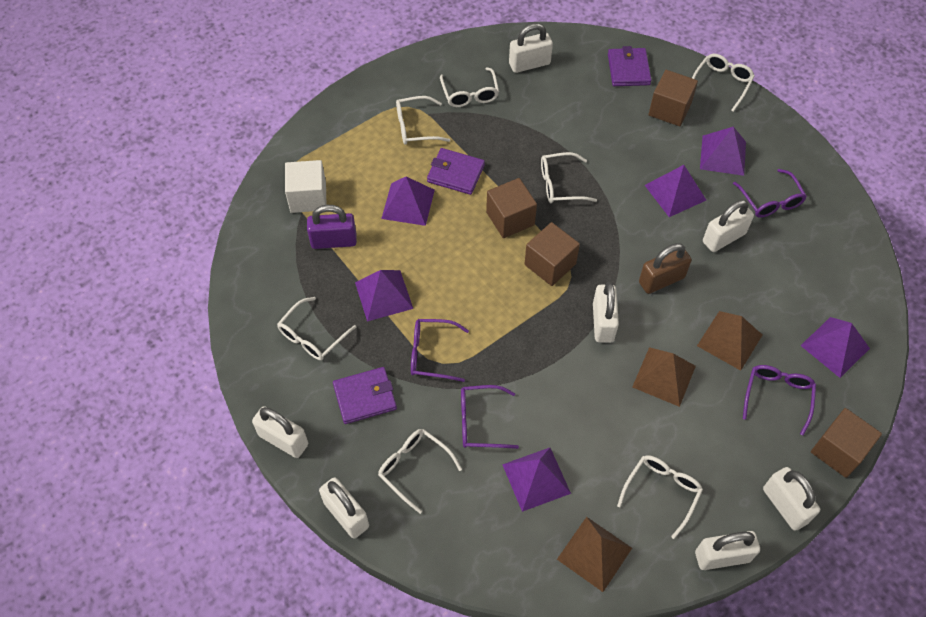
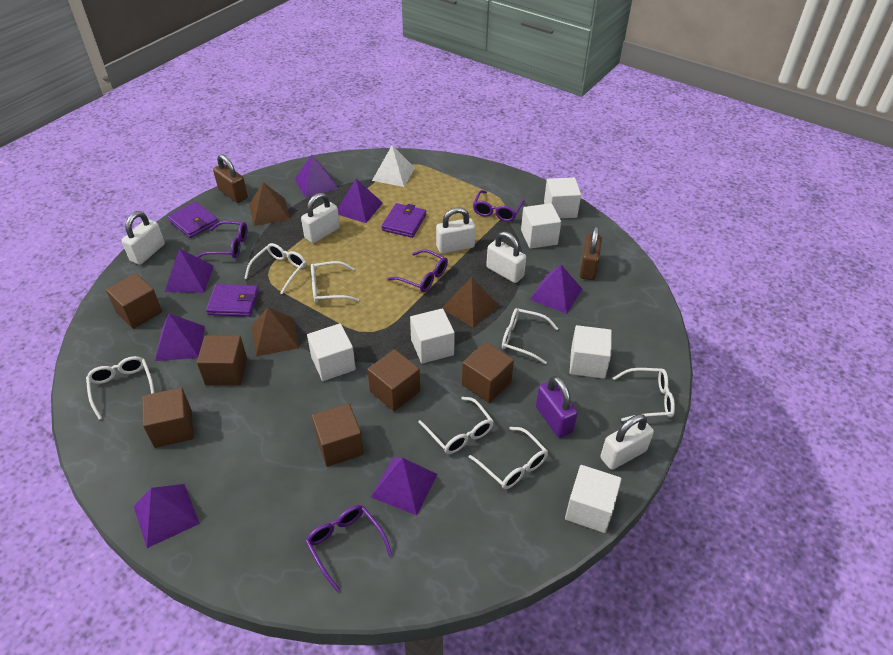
brown cube: [486,178,537,238] [524,222,580,286] [649,70,698,126] [811,408,882,478] = 4 -> [106,273,162,329] [142,387,194,448] [197,335,247,386] [312,403,364,467] [367,349,420,412] [462,342,514,403] = 6
brown padlock: [639,243,692,294] = 1 -> [213,154,248,203] [580,226,602,280] = 2
purple pyramid: [355,270,413,321] [381,177,435,226] [502,448,571,512] [645,165,706,217] [700,127,746,176] [800,317,870,378] = 6 -> [133,484,200,548] [155,314,205,361] [165,248,214,293] [295,155,338,198] [338,179,383,223] [371,457,437,515] [530,265,582,314] = 7
white cube: [285,160,326,213] = 1 -> [307,323,356,381] [410,308,455,364] [521,203,561,249] [544,177,581,219] [565,465,622,533] [570,325,612,379] = 6
white padlock: [252,406,308,458] [319,477,369,539] [509,23,553,73] [593,282,619,343] [695,531,760,570] [703,199,754,252] [763,467,820,531] = 7 -> [122,211,165,265] [301,193,340,243] [436,207,476,254] [486,231,526,283] [600,414,654,470] = 5
white pyramid: none = 0 -> [372,145,415,187] = 1

